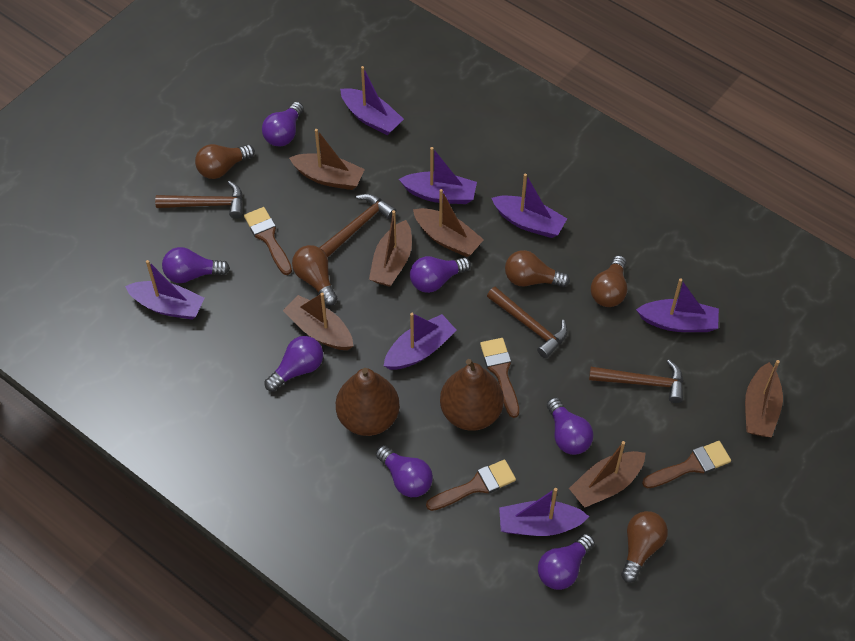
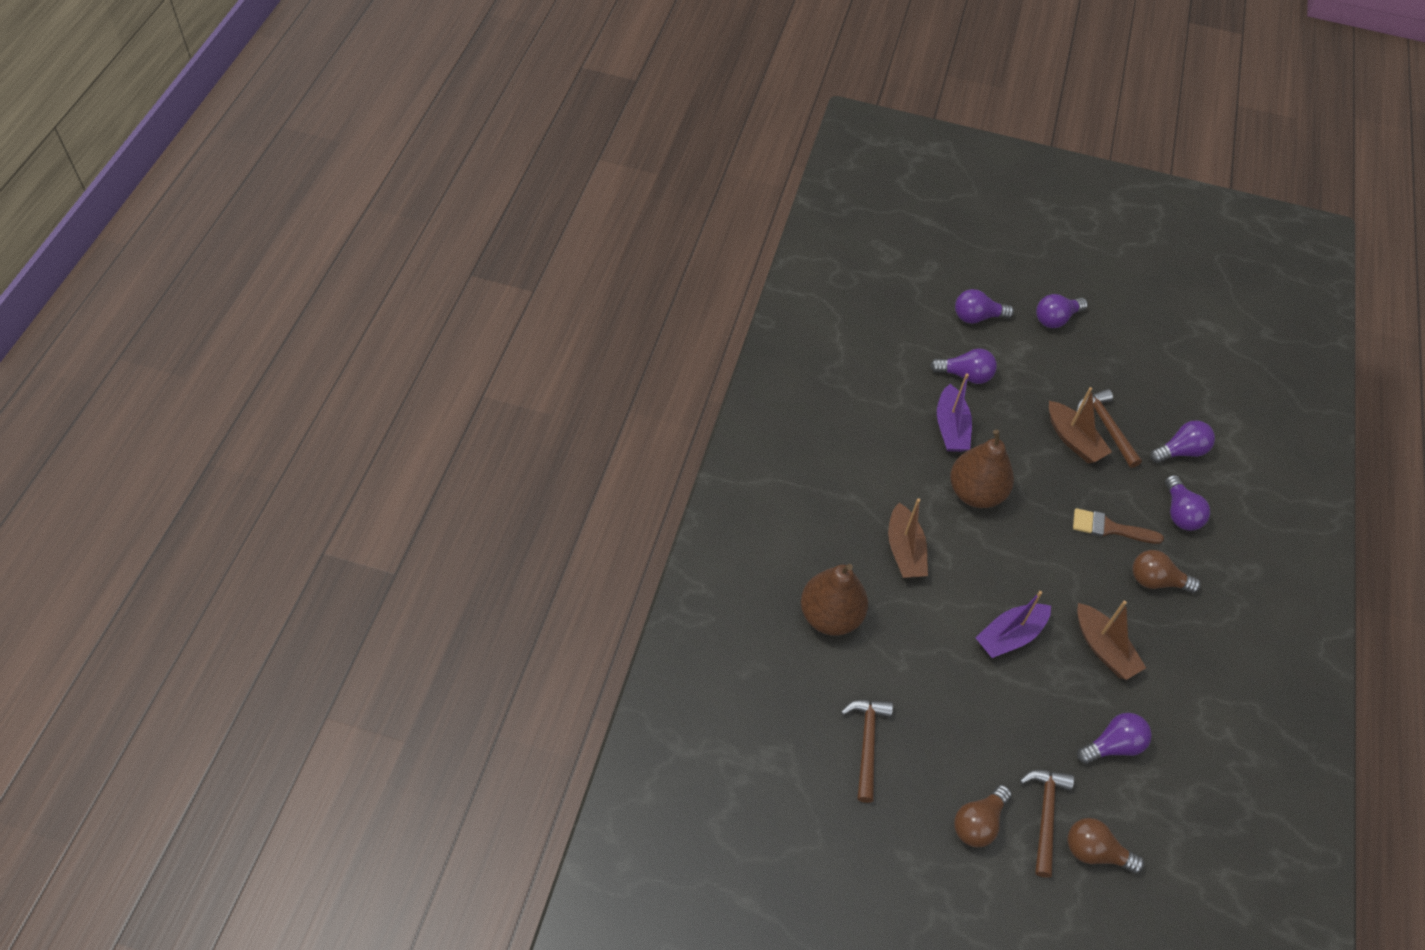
brown boat: [283,293,353,350] [289,129,365,190] [369,210,412,287] [413,189,484,257] [569,441,646,508] [745,360,783,437] = 6 -> [888,498,928,578] [1049,387,1112,463] [1077,601,1146,680] = 3
brown brush: [244,207,292,275] [426,459,516,511] [480,338,519,418] [642,441,731,489] = 4 -> [1073,508,1164,544] = 1
brown hammer: [155,181,243,219] [319,194,397,258] [487,287,568,358] [589,359,683,403] = 4 -> [841,700,893,803] [1020,770,1074,878] [1076,389,1142,468] = 3
brown light bulb: [195,144,255,179] [292,245,338,306] [505,250,570,287] [591,255,627,307] [621,511,668,583] = 5 -> [954,785,1012,847] [1067,818,1144,873] [1132,550,1201,593] = 3
purple boat: [125,260,205,320] [340,66,404,135] [384,313,457,370] [399,147,477,204] [492,174,567,238] [499,488,589,536] [636,279,719,332] = 7 -> [937,373,972,452] [975,591,1051,658] = 2
purple light bulb: [162,247,230,283] [262,102,304,146] [264,336,323,392] [376,445,433,497] [410,256,471,293] [538,534,595,590] [547,397,594,455] = 7 -> [930,348,997,384] [955,289,1014,324] [1036,294,1088,328] [1077,713,1152,764] [1150,420,1215,463] [1165,475,1210,531] = 6

